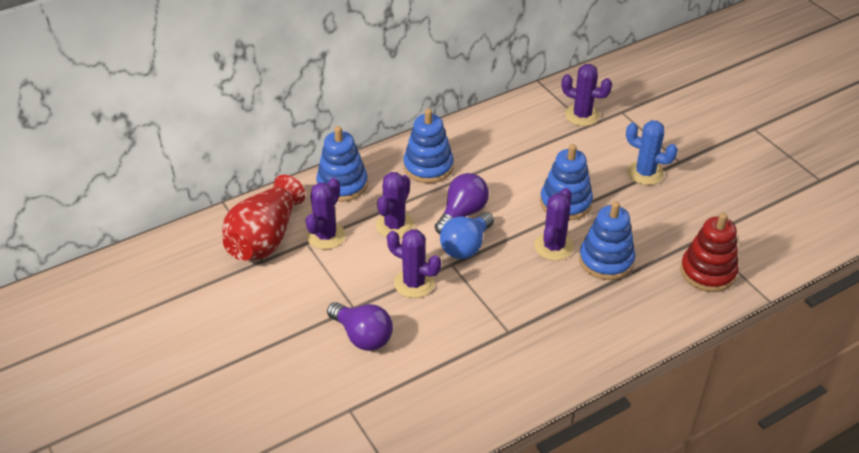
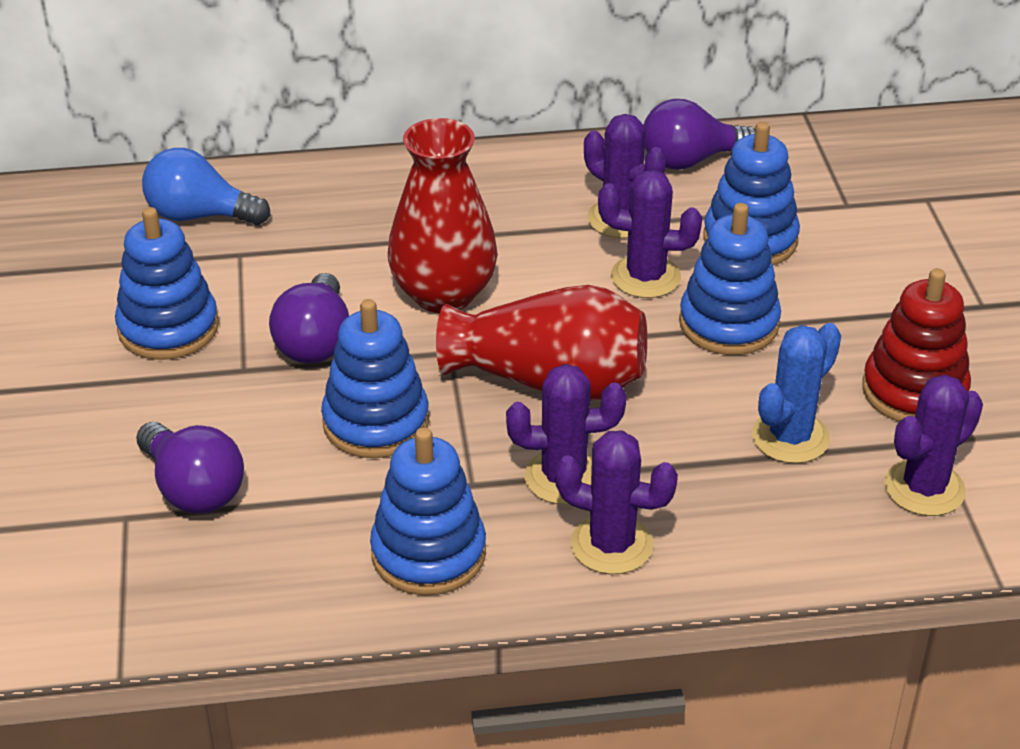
blue stacking toy: [316,126,368,202] [403,109,454,183] [540,144,593,220] [579,201,635,280] = 4 -> [115,207,219,360] [321,299,429,458] [370,427,486,596] [679,203,781,355] [703,122,800,265] = 5
purple light bulb: [327,302,393,351] [435,173,489,234] = 2 -> [136,422,244,514] [269,273,349,364] [643,99,755,170] = 3
red vase: [222,175,305,261] = 1 -> [388,118,498,313] [436,285,647,401] = 2

